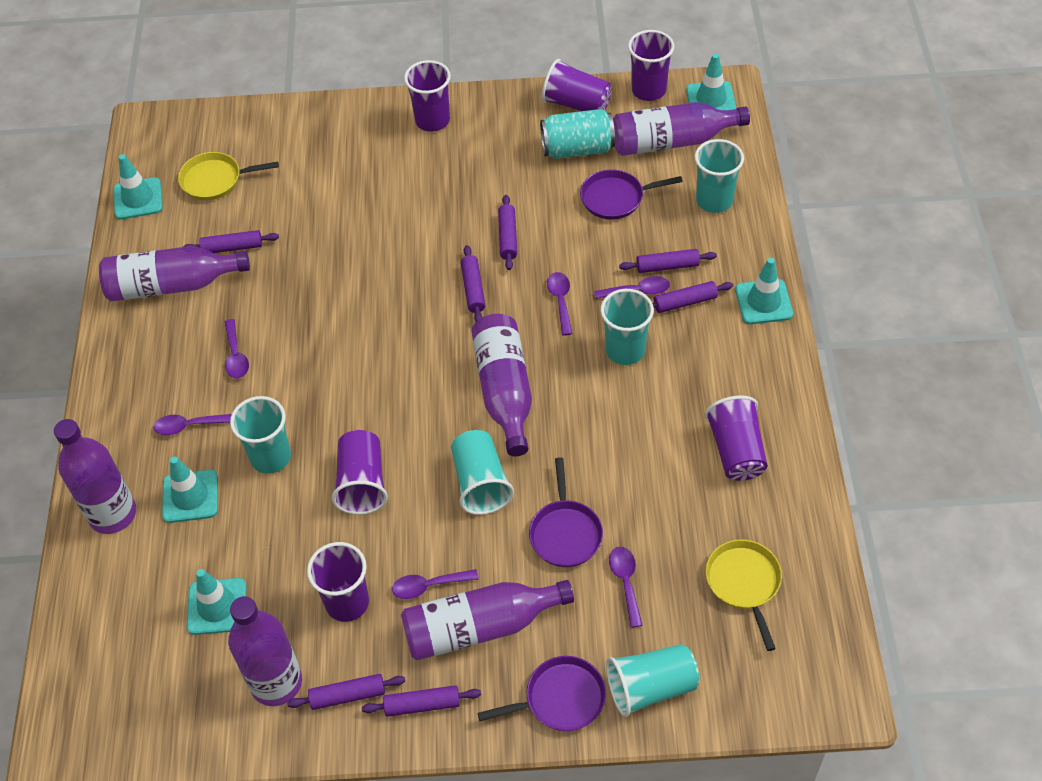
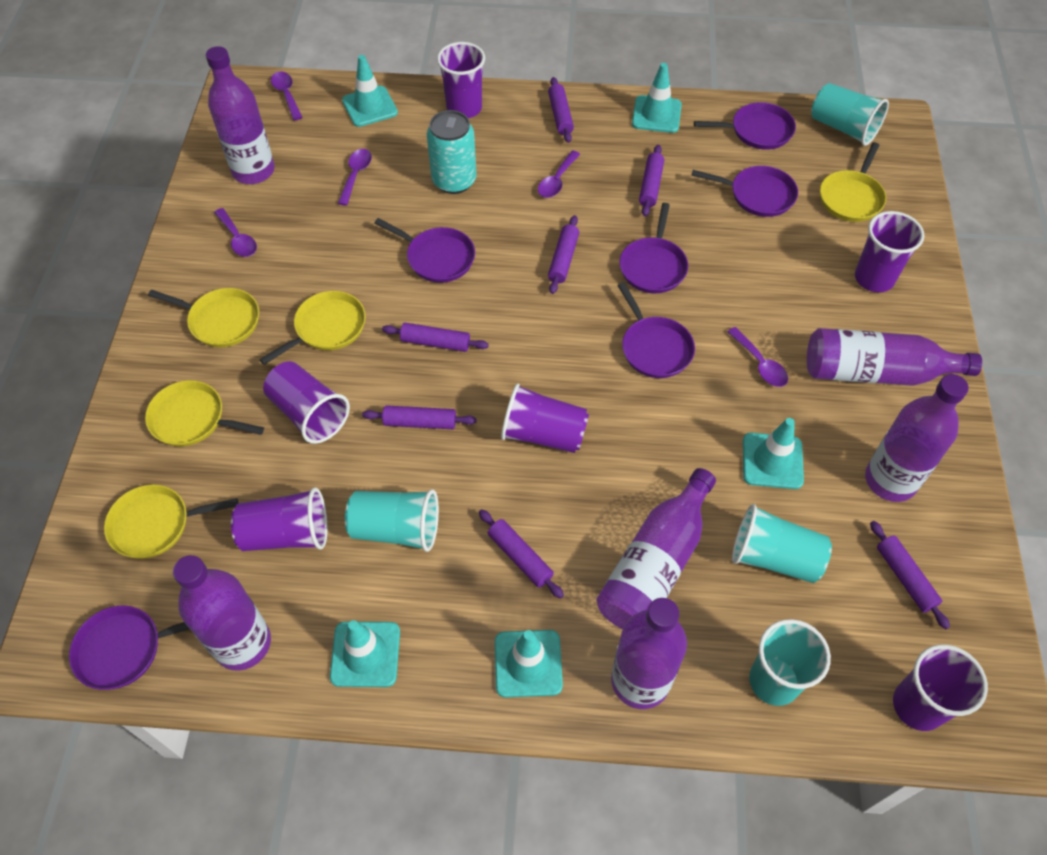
purple pan: [478,656,606,731] [529,457,603,567] [580,169,683,220] = 3 -> [69,606,189,690] [375,218,475,283] [617,282,695,378] [619,203,688,293] [691,166,798,217] [694,102,796,150] = 6
purple spoon: [153,414,232,435] [225,319,249,378] [392,569,479,599] [547,272,572,335] [594,276,670,299] [609,547,643,628] = 6 -> [214,208,257,257] [271,71,302,120] [338,149,372,206] [538,151,580,198] [727,327,788,387] = 5
turquoise cup: [230,396,291,474] [451,430,514,515] [601,289,654,365] [606,644,699,717] [695,139,744,213] = 5 -> [345,489,439,552] [732,504,832,583] [749,619,831,706] [811,83,889,146] = 4
yellow pan: [178,152,279,200] [706,540,782,651] = 2 -> [104,485,238,559] [145,380,264,446] [148,288,259,347] [259,291,366,365] [820,142,886,222] = 5

